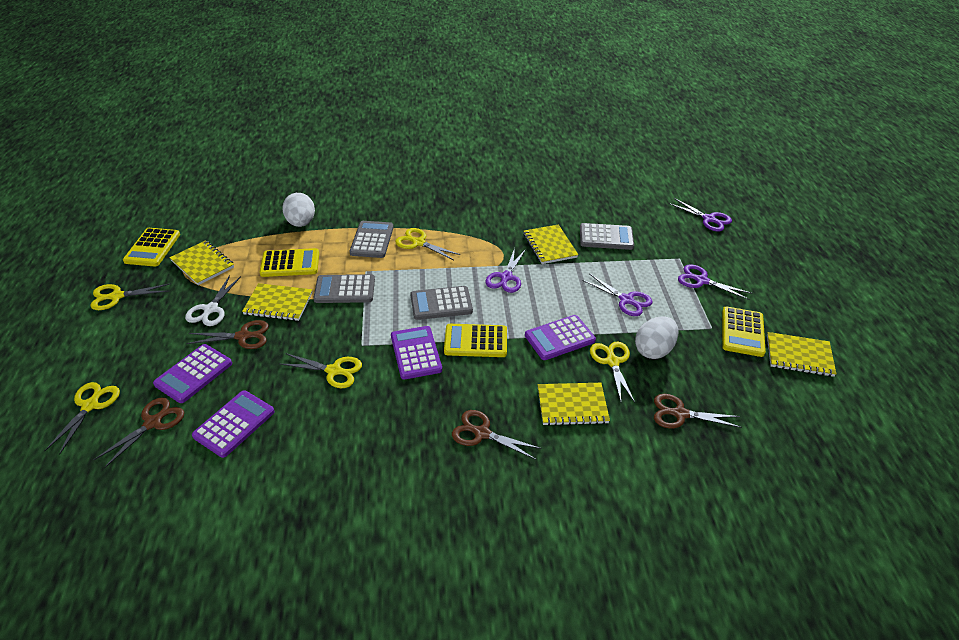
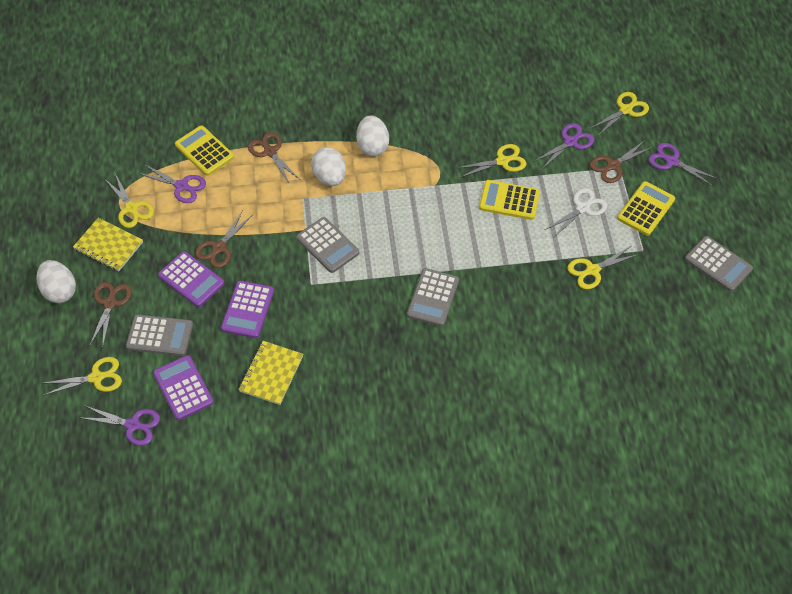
purple calculator: [153,344,232,403] [192,390,275,458] [391,326,442,379] [525,315,596,360] = 4 -> [153,355,214,420] [158,251,225,307] [221,281,274,338] = 3
white egg: [283,193,315,227] [635,316,678,359] = 2 -> [36,260,76,303] [311,147,346,186] [356,115,389,157] = 3
yellow calculator: [123,228,180,267] [260,248,319,277] [444,324,507,357] [722,307,766,357] = 4 -> [175,126,234,176] [479,180,540,220] [617,181,675,236] = 3
yellow notebook: [169,240,234,285] [242,283,312,321] [523,224,578,264] [538,383,610,426] [767,332,836,377] = 5 -> [73,218,143,272] [238,341,303,405] = 2

